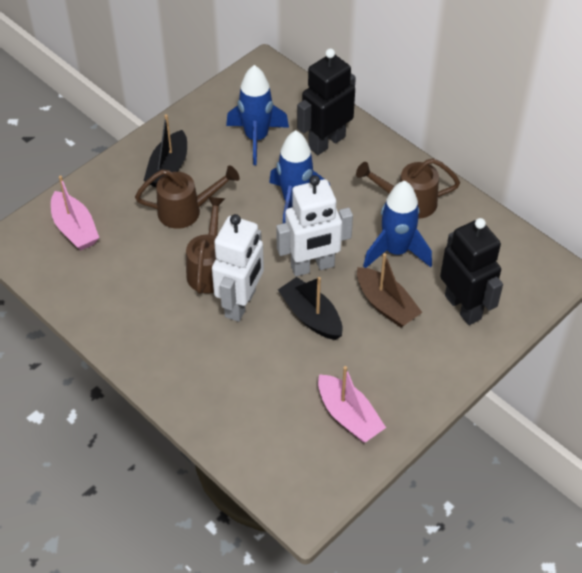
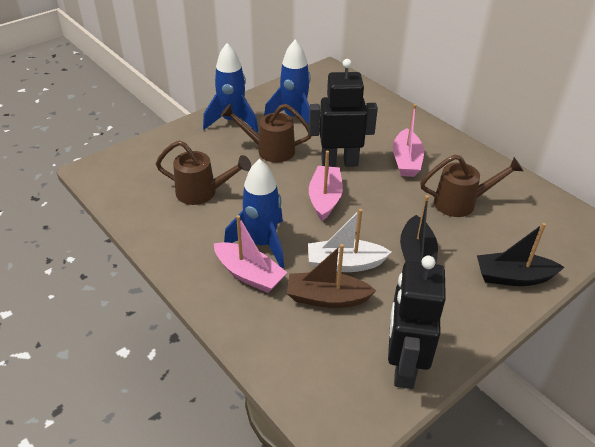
pink boat: [51,176,99,250] [318,366,386,442] = 2 -> [214,215,288,293] [309,150,343,221] [393,104,424,177] = 3
white boat: none = 0 -> [308,209,391,272] = 1
white robot: [212,214,264,322] [276,175,353,276] = 2 -> none = 0

